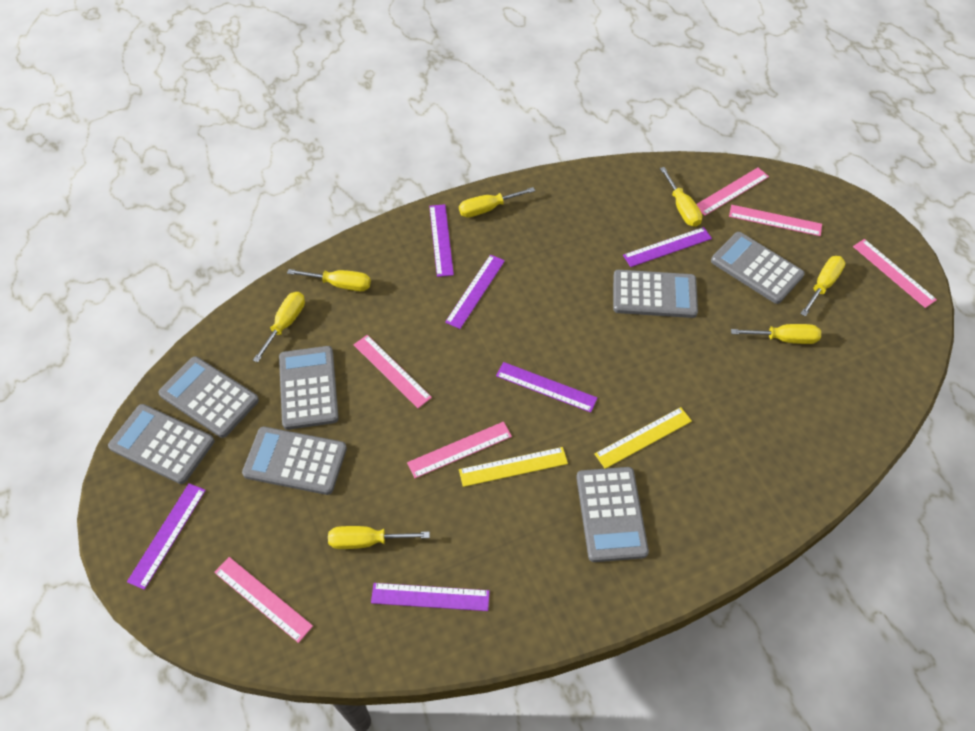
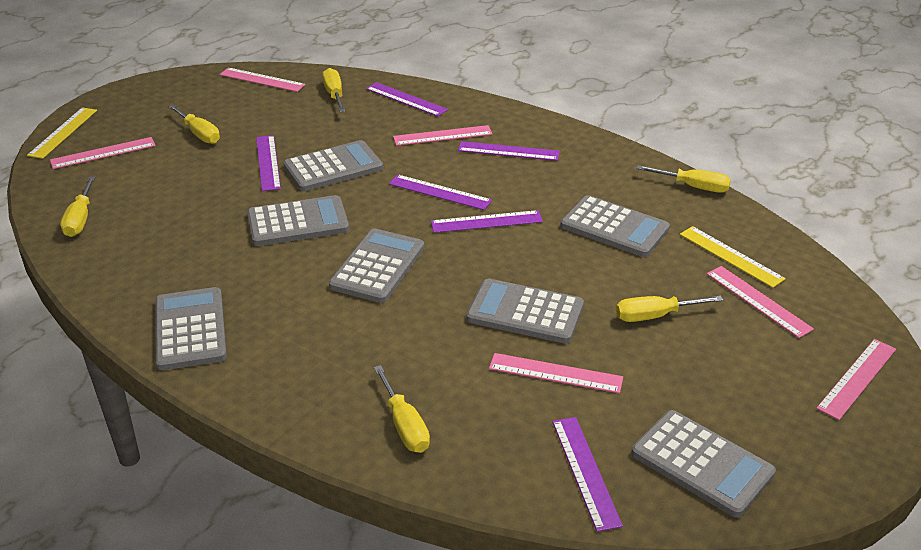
yellow screwdriver: [253,292,305,363] [287,269,371,291] [328,526,430,549] [459,187,535,217] [660,167,702,227] [731,324,821,344] [800,256,846,316] = 7 -> [60,177,95,237] [168,104,220,144] [322,68,346,112] [374,365,430,453] [616,295,723,322] [636,165,731,193] = 6

